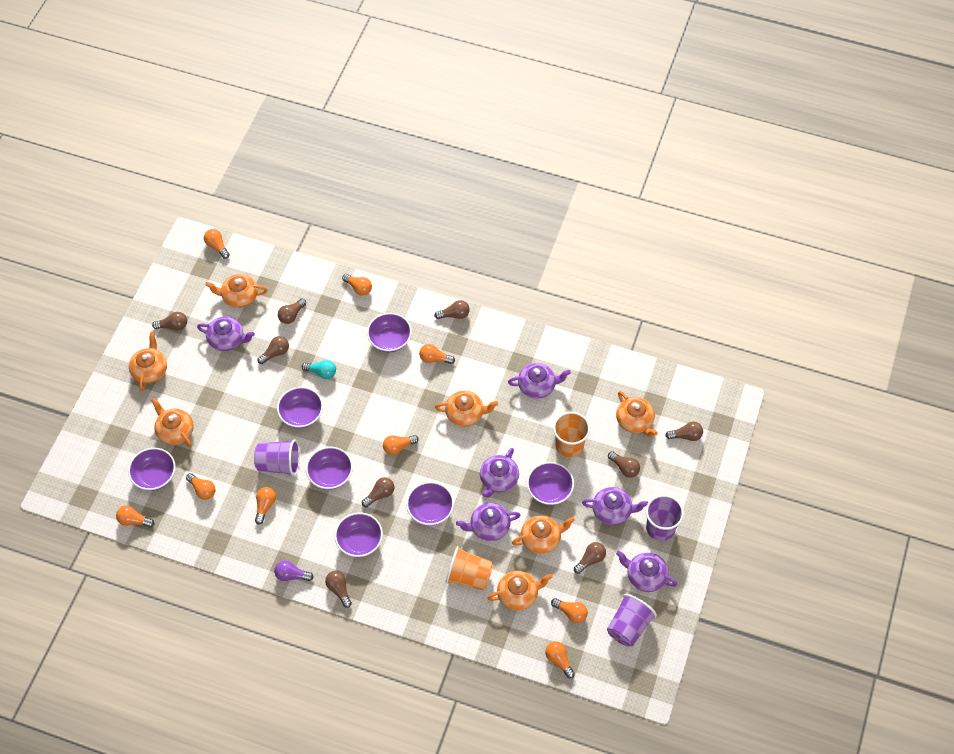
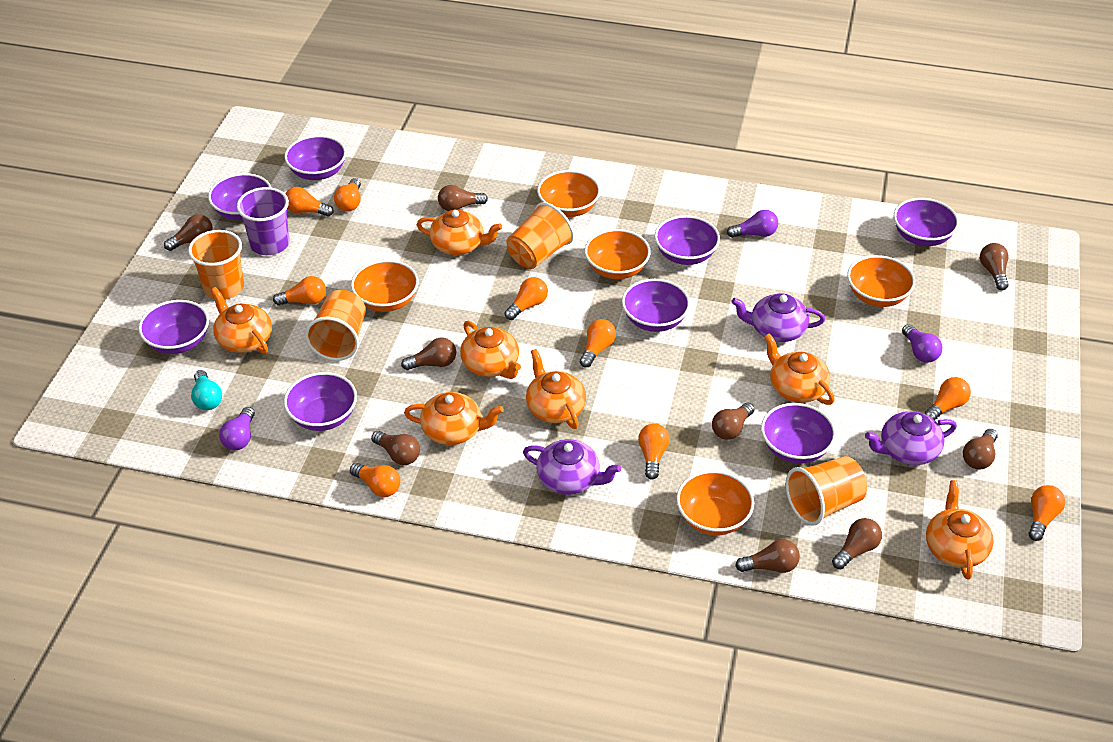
orange bowl: none = 0 -> [351,260,419,312] [537,170,601,217] [585,229,651,279] [676,470,754,535] [847,255,915,307] = 5
orange cup: [446,546,493,590] [553,412,590,457] = 2 -> [188,230,244,300] [305,290,366,361] [506,202,574,269] [786,456,867,526] = 4
purple bowl: [128,448,176,491] [277,387,323,428] [306,447,353,490] [334,512,383,557] [367,313,412,352] [406,482,454,526] [527,462,574,505] = 7 -> [138,300,209,354] [208,173,272,220] [284,135,346,180] [284,372,357,431] [622,279,690,332] [654,215,720,265] [761,403,836,464] [894,198,959,246] = 8
purple cup: [254,439,300,476] [607,594,657,647] [646,495,684,541] = 3 -> [237,187,290,255] = 1
purple light bulb: [274,561,314,581] = 1 -> [219,407,255,450] [727,210,778,238] [902,324,942,363] = 3
purple teapot: [197,316,255,351] [456,503,520,541] [480,448,519,498] [508,363,571,398] [582,487,648,525] [616,550,677,592] = 6 -> [523,439,621,495] [731,293,825,342] [865,411,957,465] = 3

